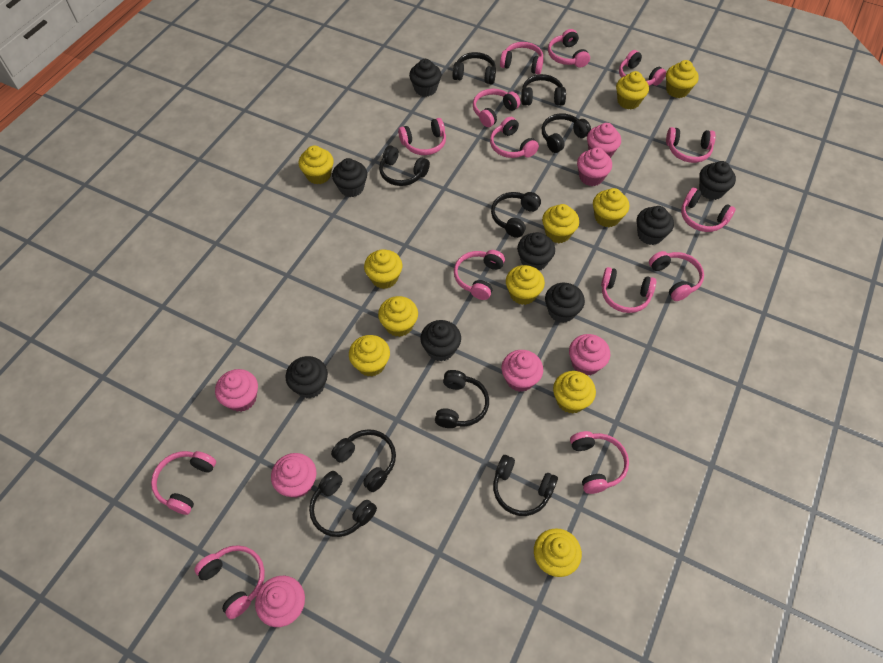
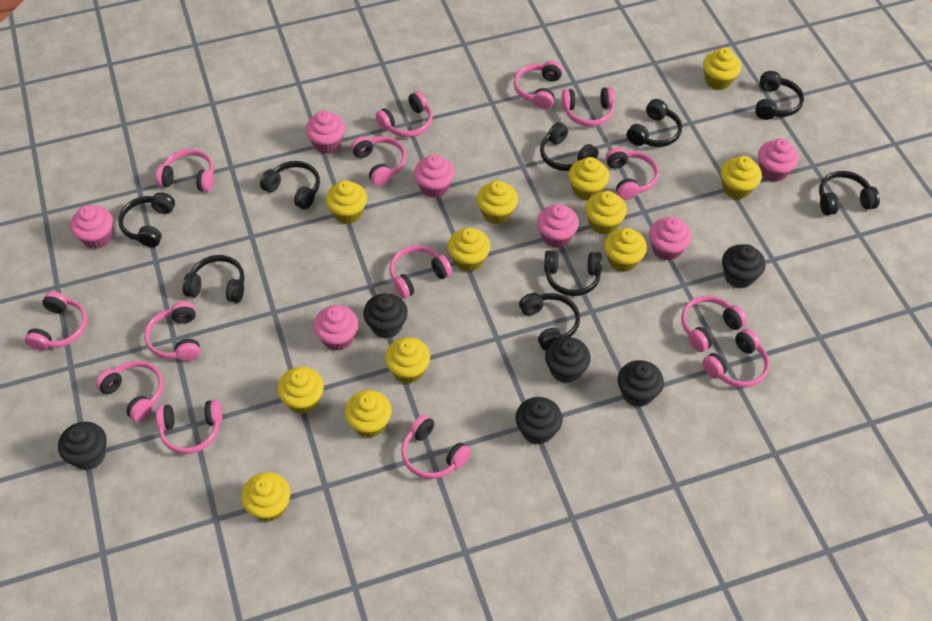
black cupcake: [286,356,328,399] [332,158,367,197] [409,59,441,97] [420,320,461,361] [517,232,555,270] [545,283,585,323] [636,206,674,245] [699,161,736,200] = 8 -> [58,422,107,470] [363,293,408,338] [515,397,563,445] [545,337,591,383] [618,360,664,407] [722,244,765,289] = 6
yellow cupcake: [299,146,334,184] [349,335,390,377] [364,249,402,289] [378,296,418,337] [506,265,545,305] [534,528,582,577] [542,204,579,243] [553,371,596,414] [593,188,629,227] [616,71,649,109] [666,60,699,98] = 11 -> [241,472,290,522] [277,367,324,414] [326,180,367,224] [345,390,392,438] [385,337,430,384] [448,228,490,272] [477,181,518,224] [568,157,609,200] [585,191,627,235] [604,228,647,272] [703,48,741,90] [721,156,762,199] = 12

